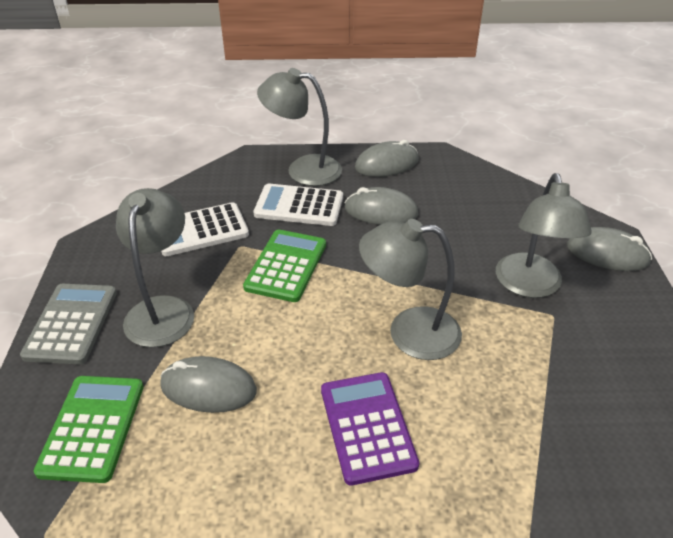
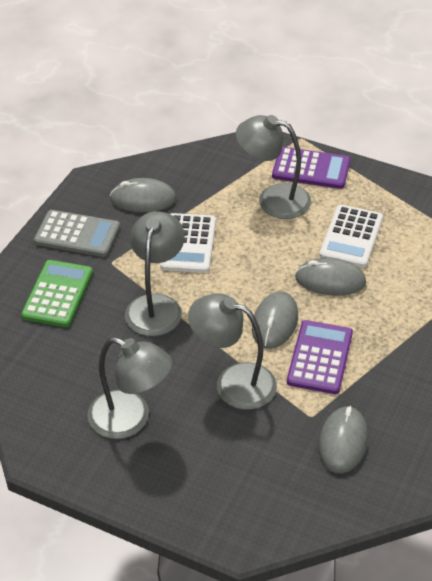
green calculator: [34,376,144,483] [243,229,326,302] = 2 -> [21,260,93,327] = 1
purple calculator: [321,372,419,486] = 1 -> [272,147,350,189] [287,320,353,394] = 2

